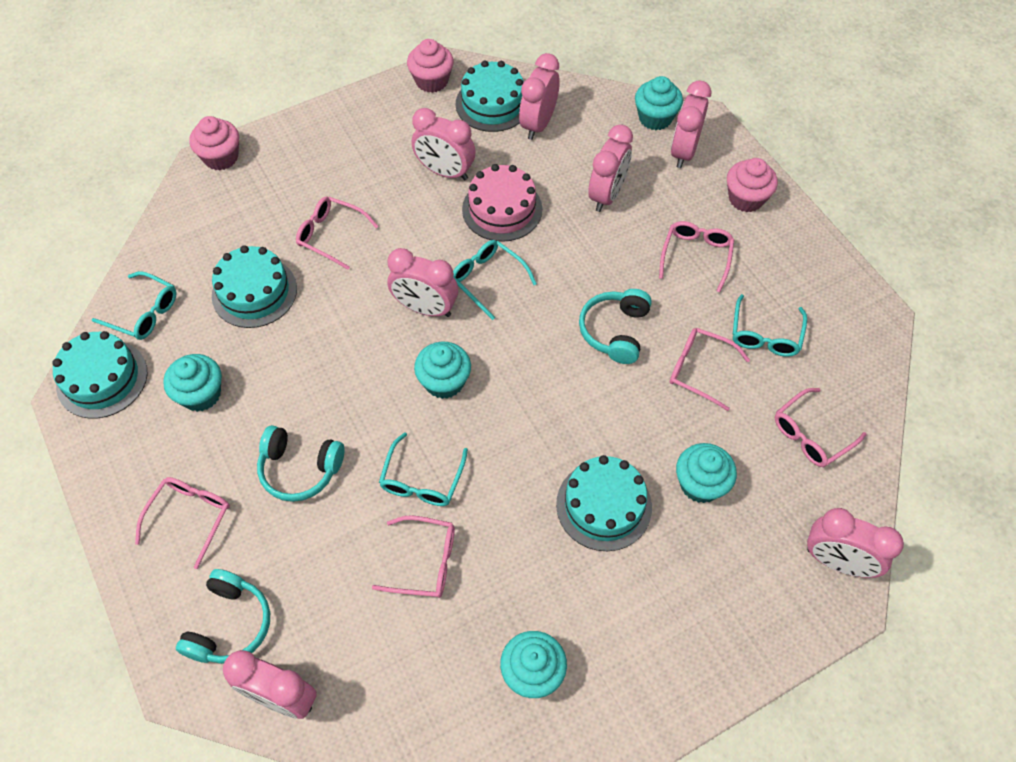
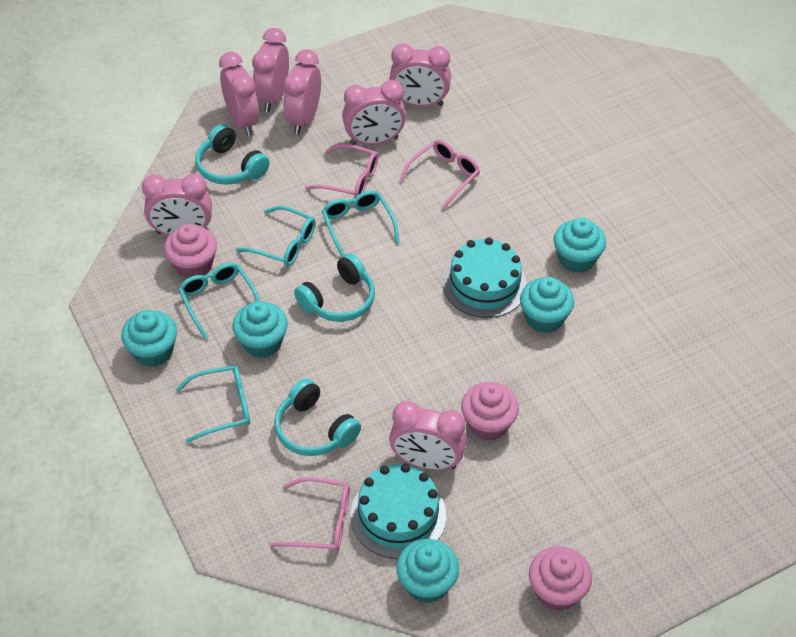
pink cake: [462,164,542,242] = 1 -> none = 0
pink glasses: [135,477,230,569] [296,196,379,270] [372,515,455,598] [659,221,734,292] [670,328,750,411] [775,388,866,467] = 6 -> [270,477,350,551] [305,143,378,198] [399,140,480,210] = 3
turquoise cake: [52,331,148,419] [212,245,297,328] [456,60,524,132] [556,455,652,551] = 4 -> [350,464,446,559] [443,237,527,318] = 2

